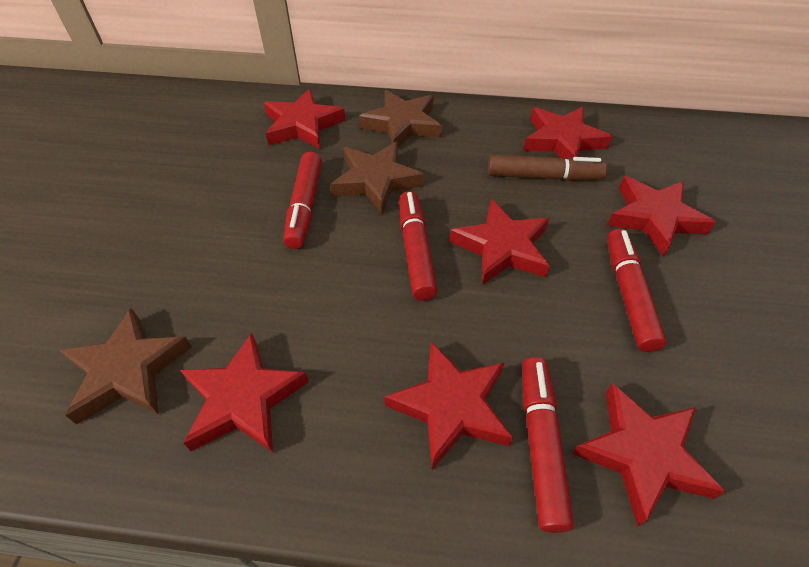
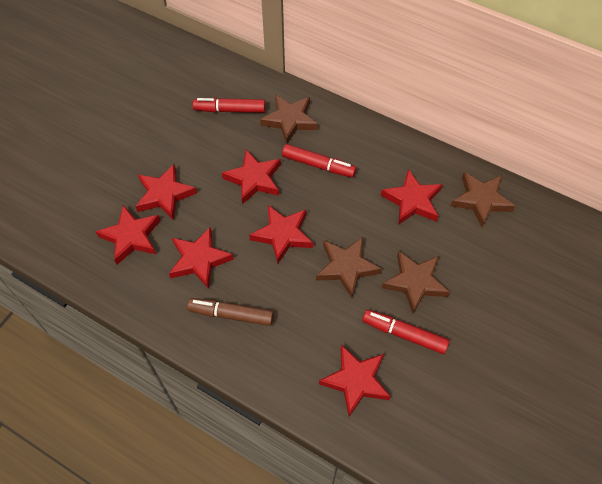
brown star: [60,308,192,425] [330,142,424,214] [359,90,442,147] = 3 -> [260,95,318,144] [316,237,382,298] [382,251,450,314] [451,172,515,227] = 4
red marker: [283,151,322,249] [399,191,438,301] [522,357,574,533] [607,229,667,352] = 4 -> [193,98,266,113] [282,144,356,178] [362,310,450,354] = 3

